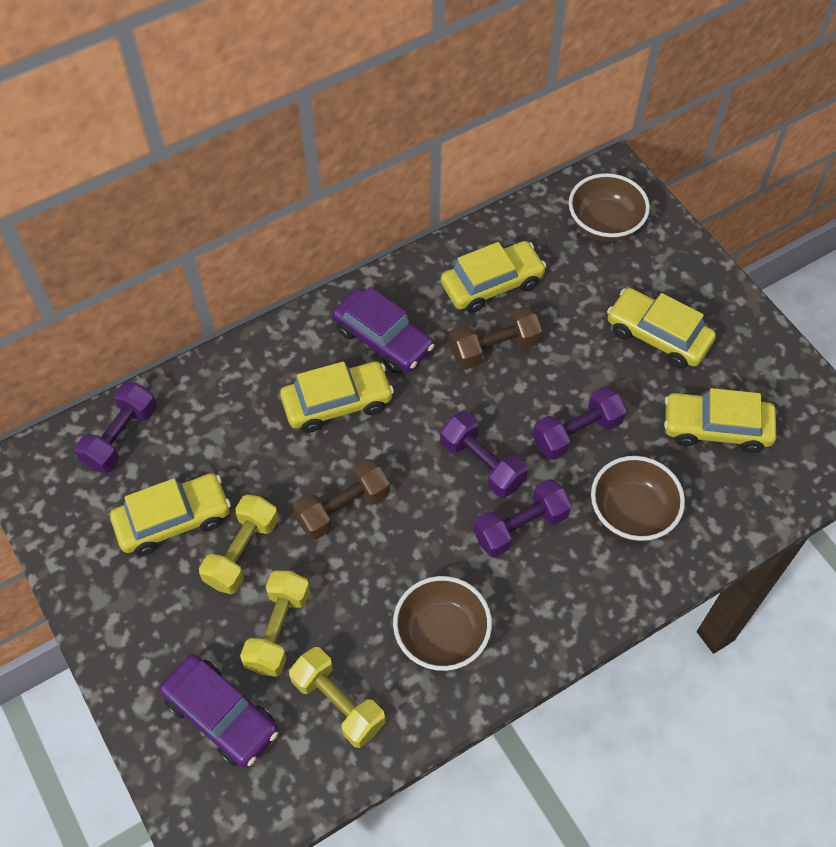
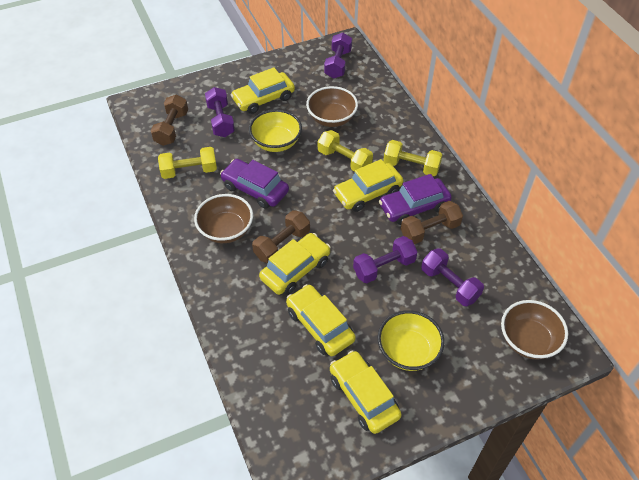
brown dumbbell: [293,459,390,540] [450,307,542,369] = 2 -> [151,94,188,146] [252,210,310,263] [401,201,463,244] = 3
yellow bowl: none = 0 -> [249,109,302,152] [378,310,445,371] = 2

